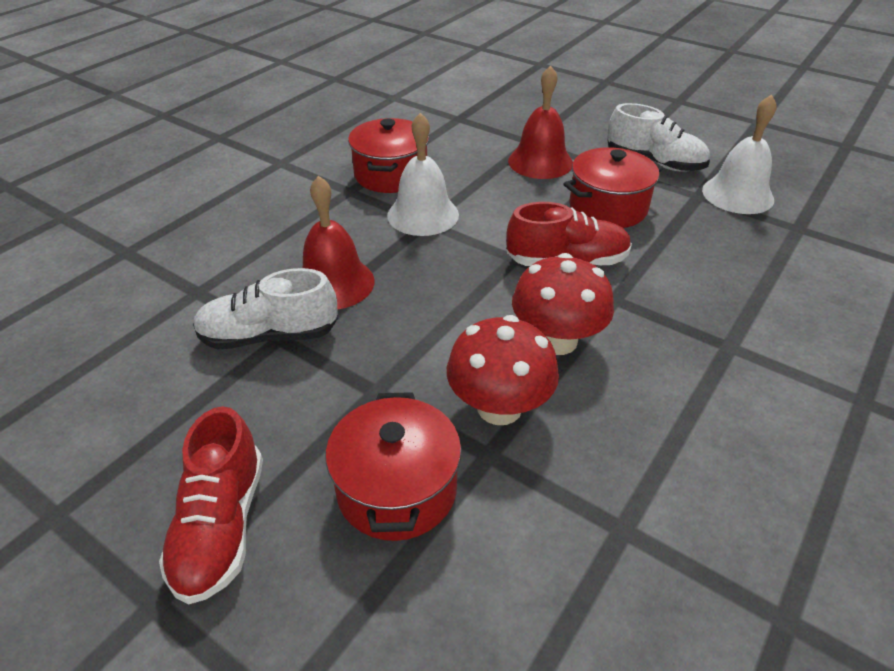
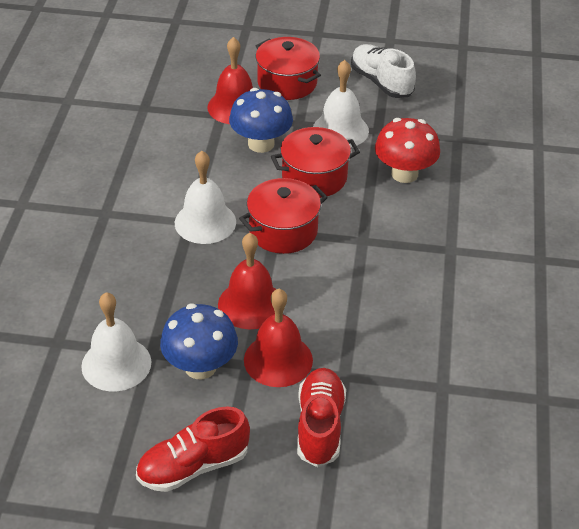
blue mushroom: none = 0 -> [160,304,238,380] [229,88,293,153] = 2
red bell: [303,176,374,310] [508,65,573,179] = 2 -> [207,37,253,124] [218,233,276,329] [244,289,313,387] = 3
red mushroom: [447,315,559,425] [512,253,614,355] = 2 -> [375,118,440,183] = 1
white bell: [387,113,459,236] [702,95,777,214] = 2 -> [81,292,151,391] [175,151,236,244] [313,60,369,148] = 3
white shoe: [193,268,338,350] [607,103,710,172] = 2 -> [351,44,416,98] = 1

